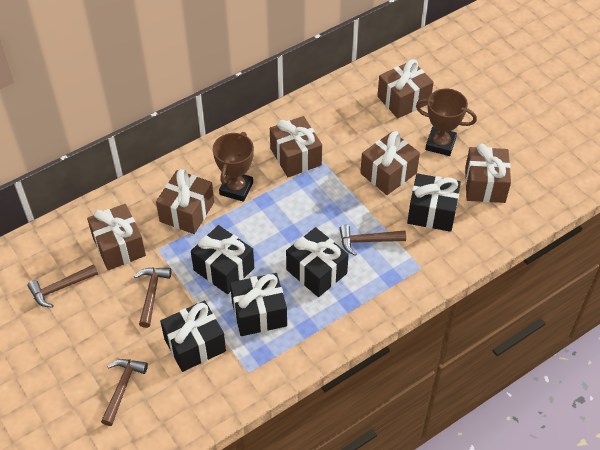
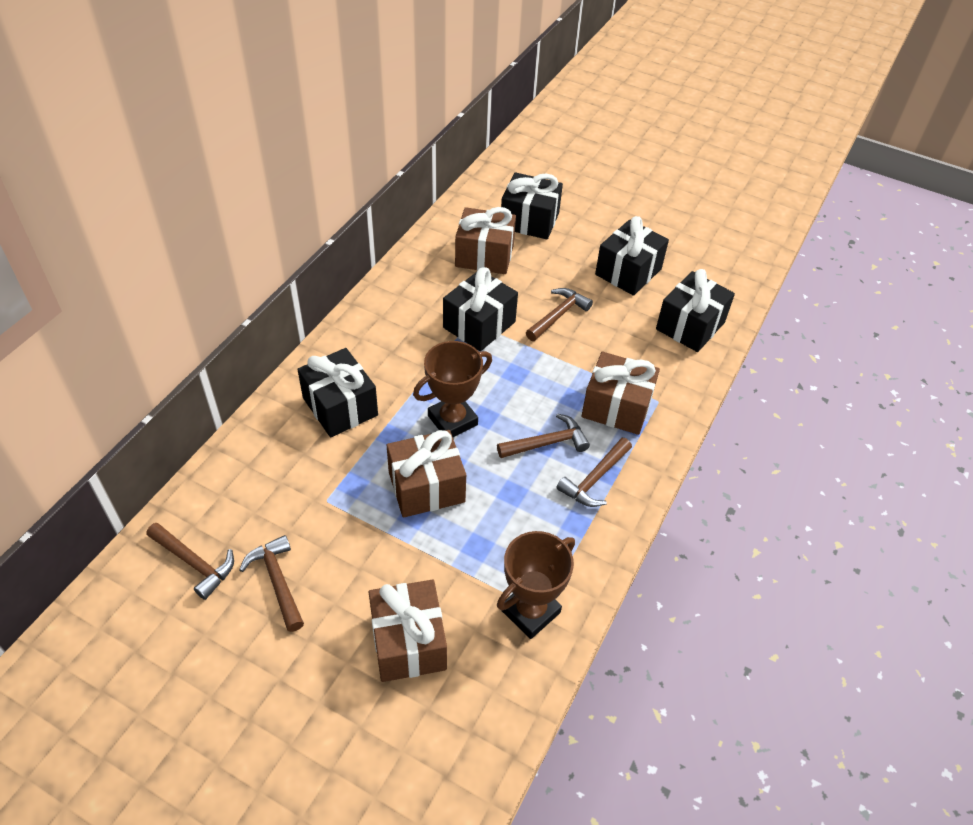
brown gift: [87,204,146,270] [156,169,214,234] [270,116,322,177] [360,131,420,195] [377,59,434,118] [465,144,511,203] = 6 -> [369,580,447,682] [387,430,466,518] [455,207,516,274] [581,352,660,435] = 4
brown hammer: [27,264,98,308] [101,359,148,426] [134,267,171,328] [339,225,406,256] = 4 -> [147,523,234,600] [239,535,304,632] [497,413,590,458] [526,288,593,341] [556,438,632,507] = 5

